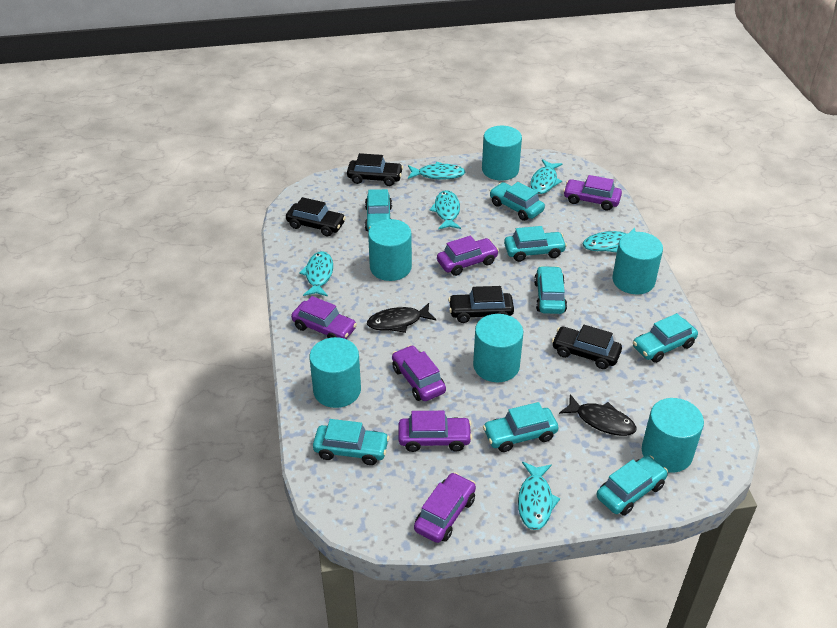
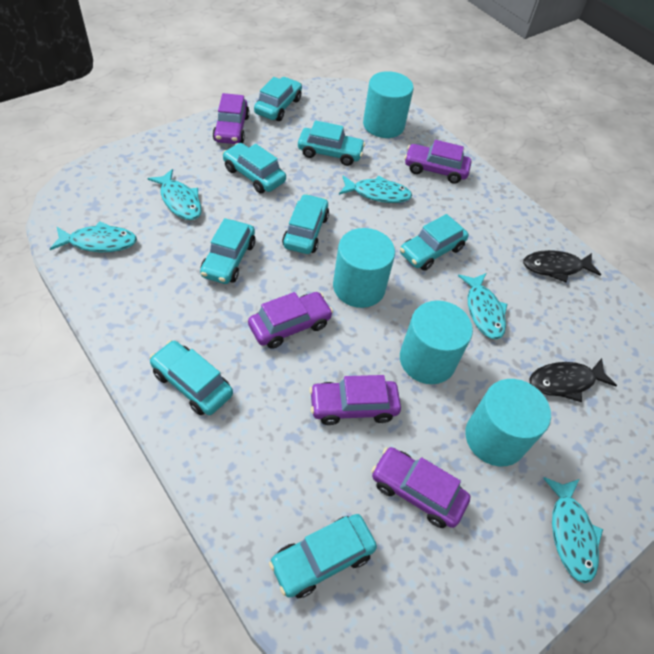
black car: [286,197,346,236] [347,153,403,186] [448,286,514,323] [552,325,622,369] = 4 -> none = 0
purple car: [291,296,357,339] [392,345,446,401] [398,411,472,452] [414,472,476,543] [437,236,499,276] [563,175,622,211] = 6 -> [213,93,249,144] [248,292,333,349] [309,375,401,425] [371,447,470,528] [405,140,471,184] = 5
turquoise cylinder: [309,337,361,408] [368,219,412,281] [473,314,523,382] [482,126,522,181] [612,232,663,294] [642,398,704,473] = 6 -> [333,228,395,308] [363,71,413,138] [400,300,473,384] [465,379,551,466] = 4
turquoise fish: [299,251,333,297] [408,162,466,180] [429,190,461,230] [518,462,560,530] [530,159,562,194] [582,228,636,253] = 6 -> [50,221,137,252] [147,169,202,220] [339,176,412,203] [458,273,508,340] [543,477,603,583] = 5

